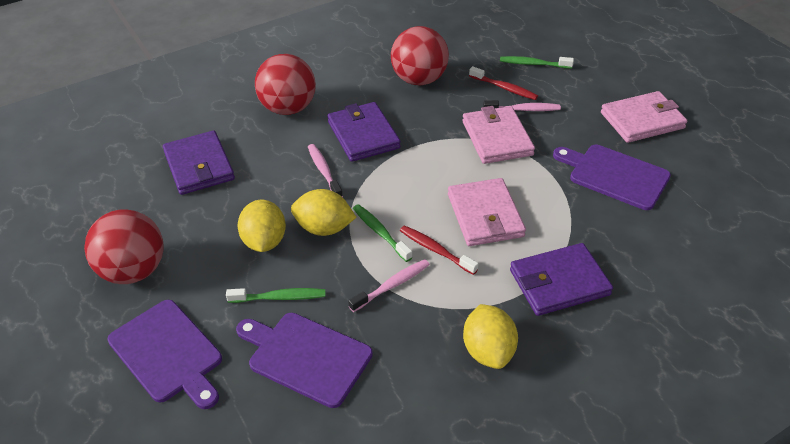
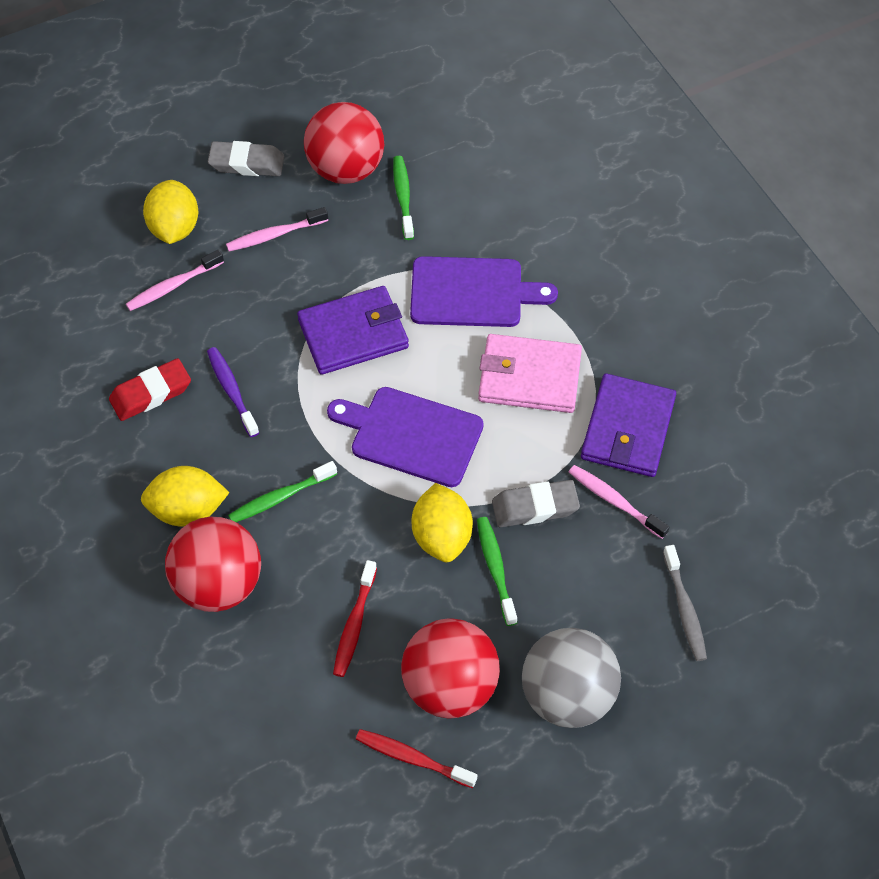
grey ball: none = 0 -> [522,628,621,728] = 1
grey eraser: none = 0 -> [208,141,285,176] [492,480,580,527] = 2
grey toothbrush: none = 0 -> [663,545,707,661] = 1
pink wallet: [448,178,526,246] [463,106,535,164] [601,91,687,143] = 3 -> [478,334,582,413] = 1
purple cutting board: [107,300,222,409] [236,313,373,408] [553,145,671,210] = 3 -> [327,387,484,487] [410,256,558,327] = 2
purple toothbrush: none = 0 -> [207,347,259,437] = 1
purple wallet: [163,130,235,195] [327,102,401,162] [510,243,613,316] = 3 -> [297,286,409,375] [581,373,676,477] = 2
red eraser: none = 0 -> [109,358,191,421] = 1

